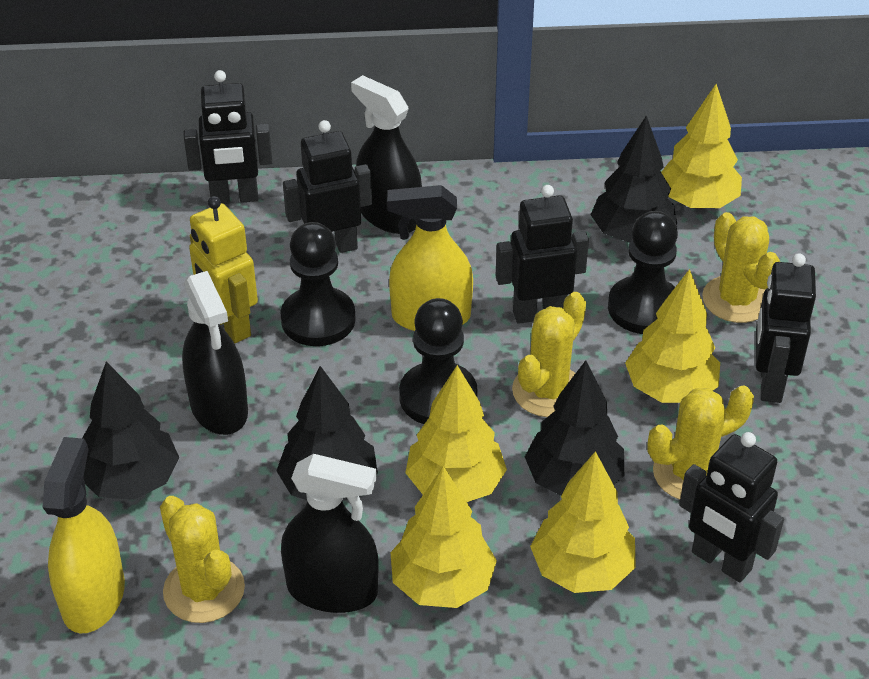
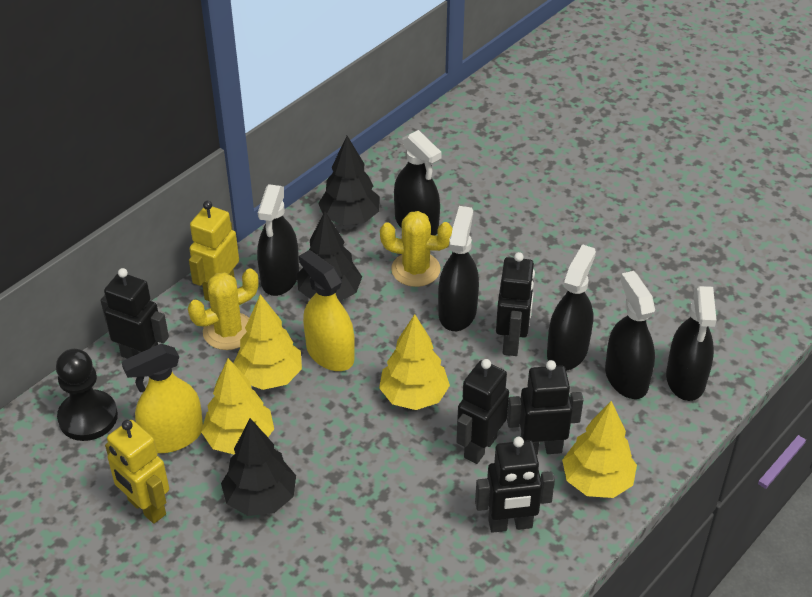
black pawn: [280,222,356,346] [399,298,478,424] [608,211,678,334] = 3 -> [56,349,118,441] = 1
black spray bottle: [182,271,248,435] [281,454,379,613] [351,75,422,234] = 3 -> [257,184,299,296] [394,130,442,235] [438,206,479,331] [547,244,596,371] [605,271,655,399] [666,286,716,401] = 6
black tree: [82,362,179,500] [276,366,378,501] [525,360,624,496] [591,116,677,243] = 4 -> [221,418,296,516] [297,211,362,302] [318,136,380,225] = 3
yellow cactus: [160,496,245,623] [512,292,586,417] [647,386,754,500] [702,212,780,323] = 4 -> [188,268,259,350] [380,211,452,287] = 2
yellow robot: [189,196,258,343] = 1 -> [105,420,169,524] [189,201,239,301] = 2
yellow tree: [390,466,497,608] [405,365,507,502] [530,451,636,593] [625,269,720,403] [661,84,742,209] = 5 -> [201,358,274,454] [233,294,302,390] [379,314,450,410] [562,401,637,498] = 4

